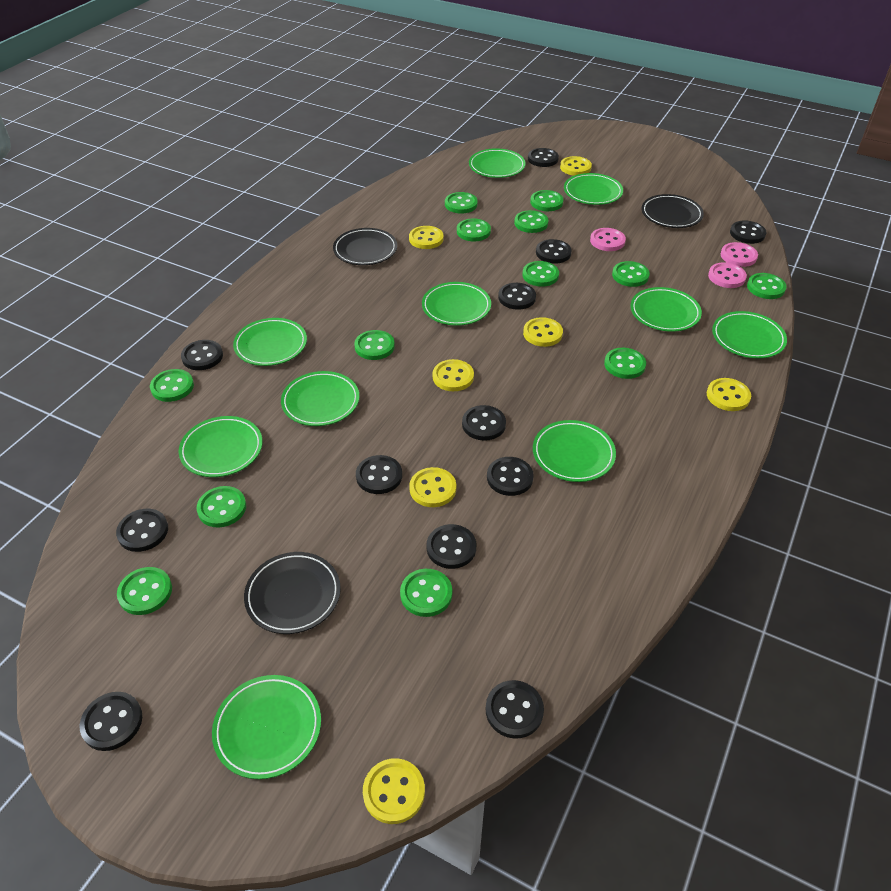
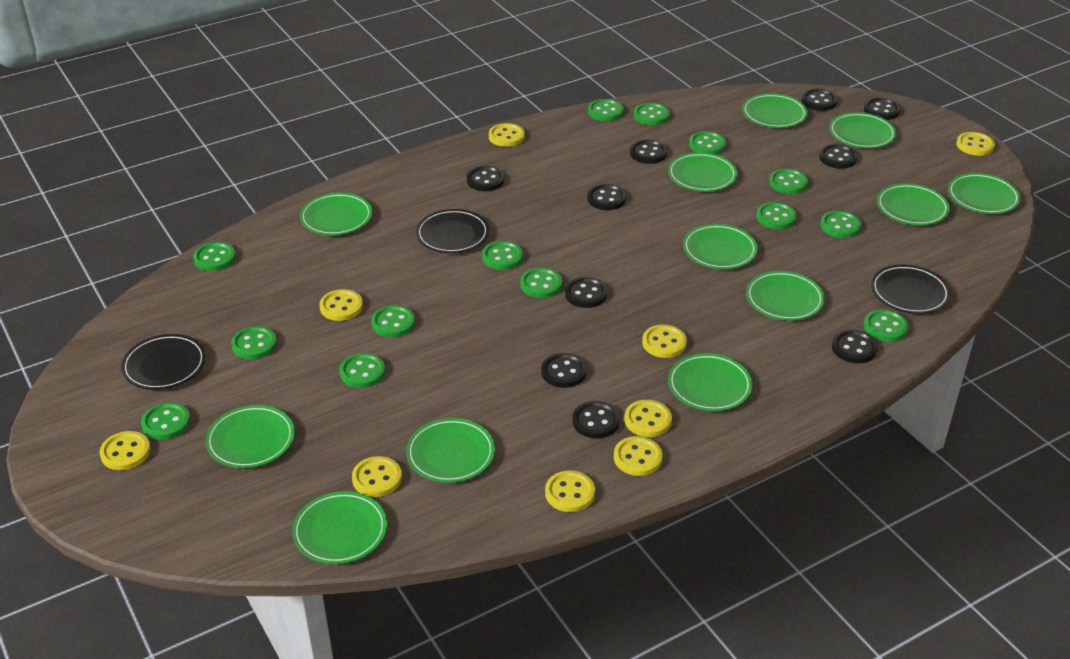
black button: [80,692,142,751] [116,509,168,552] [181,340,223,370] [356,455,402,494] [427,524,476,569] [462,405,506,441] [485,680,544,739] [487,457,534,496] [498,283,536,310] [528,148,559,167] [536,239,572,264] [730,221,766,244] = 12 -> [467,166,505,191] [541,353,587,388] [565,277,607,308] [572,401,620,439] [587,184,626,210] [630,140,667,164] [802,89,837,111] [819,144,858,169] [832,330,878,363] [864,98,900,120] = 10
green button: [117,567,172,615] [150,369,194,402] [197,486,246,528] [355,330,395,360] [400,569,452,617] [445,192,478,214] [457,218,491,241] [514,210,548,233] [522,261,559,287] [530,190,564,211] [604,348,646,379] [612,261,650,287] [747,273,787,299] = 13 -> [141,402,190,440] [193,242,236,271] [231,326,277,360] [339,353,385,388] [371,305,415,337] [482,241,523,270] [520,268,562,298] [588,99,623,121] [634,103,669,125] [689,131,726,154] [756,202,797,229] [769,169,808,194] [820,211,861,238] [864,309,909,342] = 14
green plate: [179,416,263,477] [212,675,321,779] [233,318,307,366] [281,371,359,426] [422,282,491,326] [469,148,526,178] [533,420,616,482] [564,173,623,205] [630,287,702,332] [712,311,787,359] = 10 -> [205,405,295,468] [292,491,387,564] [300,193,372,235] [406,418,495,483] [668,152,737,192] [668,353,753,411] [683,224,758,269] [742,93,808,128] [746,271,825,321] [829,112,896,148] [877,183,950,225] [948,173,1021,214] = 12
pink button: [590,228,626,251] [708,262,747,288] [721,242,758,267] = 3 -> none = 0
yellow button: [363,758,425,824] [409,226,444,249] [409,467,456,507] [433,359,474,391] [523,317,563,347] [560,156,592,176] [707,378,751,411] = 7 -> [100,431,151,470] [319,289,363,321] [352,456,402,497] [489,123,525,147] [545,471,595,512] [614,436,663,476] [624,400,672,437] [642,325,687,358] [956,132,995,156] = 9

